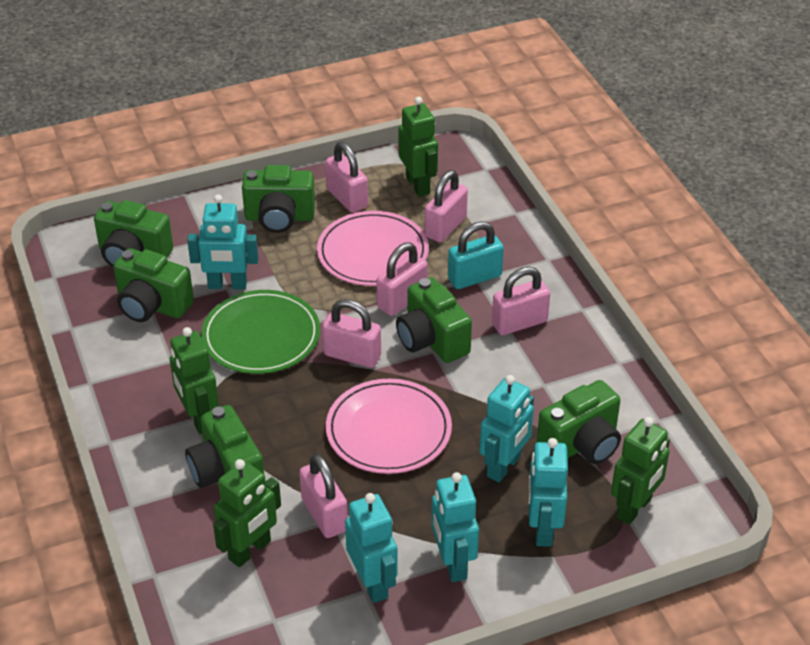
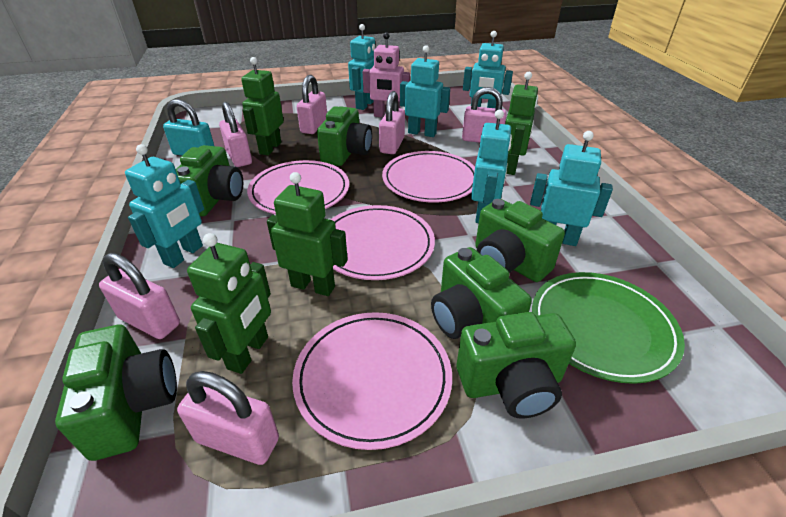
pink plate: [317,211,429,286] [326,379,452,474] = 2 -> [247,160,349,214] [292,312,452,450] [331,205,435,280] [382,151,475,203] = 4
pink robot: none = 0 -> [363,32,410,117] = 1
turquoise robot: [187,194,258,289] [345,493,398,603] [431,472,479,582] [479,375,534,482] [528,438,568,547] = 5 -> [125,144,204,268] [348,24,375,110] [400,45,450,137] [463,31,513,108] [471,109,512,223] [530,131,613,246] = 6

